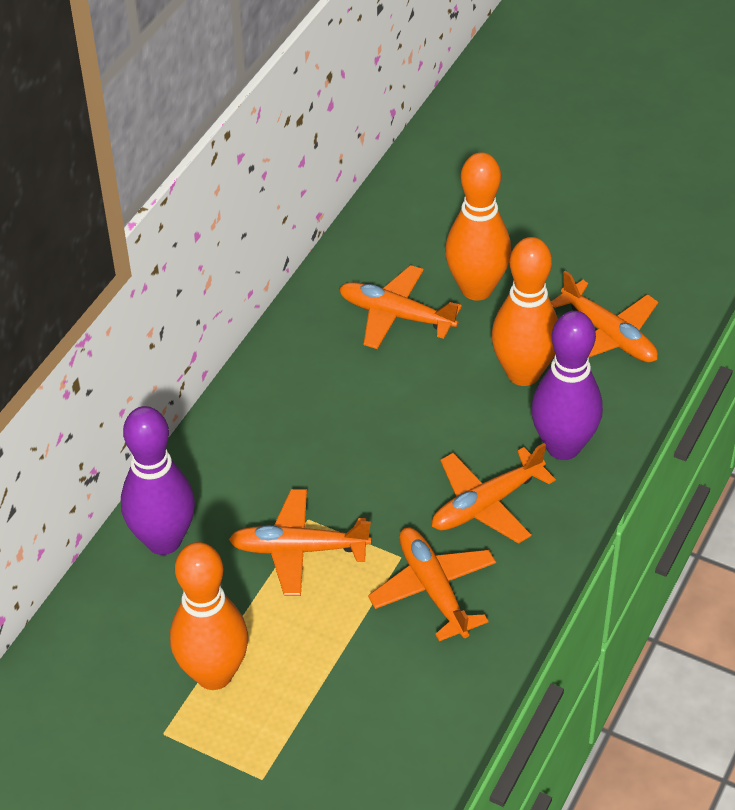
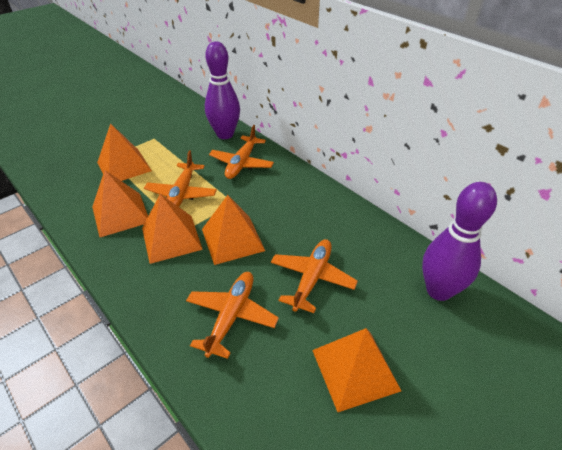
orange bowling pin: [170,542,248,690] [445,153,511,301] [492,237,558,386] = 3 -> none = 0
orange plane: [229,489,371,596] [339,265,462,349] [368,527,496,641] [432,443,556,544] [551,270,658,362] = 5 -> [144,151,217,207] [186,272,279,359] [209,125,274,179] [271,239,358,313] = 4
orange pyramid: none = 0 -> [92,170,148,237] [97,123,152,181] [142,194,203,264] [202,195,265,265] [312,328,401,412] = 5

